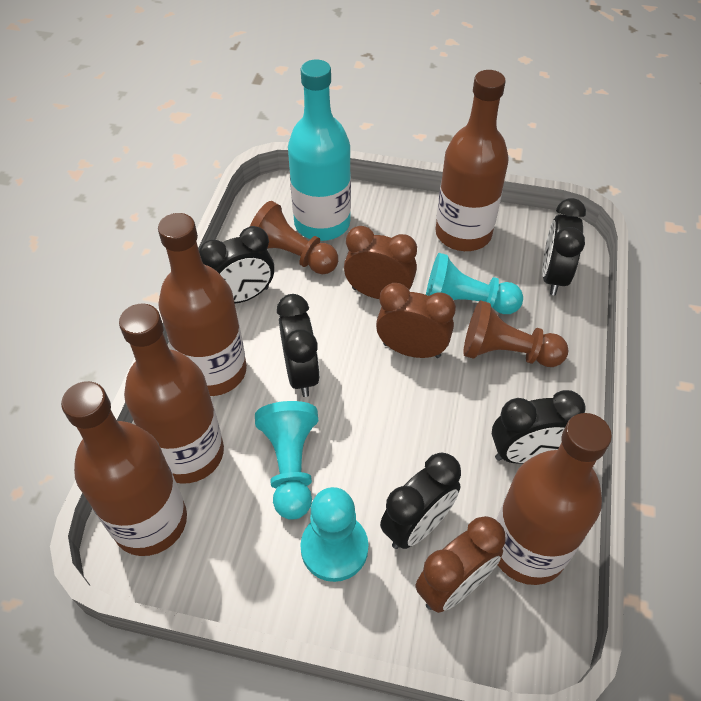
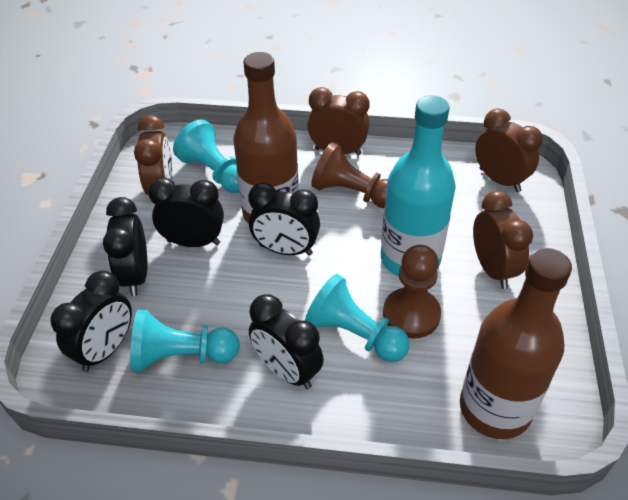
brown bottle: [61,381,187,556] [119,303,224,484] [158,213,247,396] [435,70,509,251] [496,413,612,585] = 5 -> [233,52,299,224] [460,248,572,439] = 2
brown clock: [344,226,417,299] [376,283,456,358] [416,516,505,613] = 3 -> [134,115,173,195] [308,87,370,155] [473,191,533,289] [475,109,543,192] = 4

